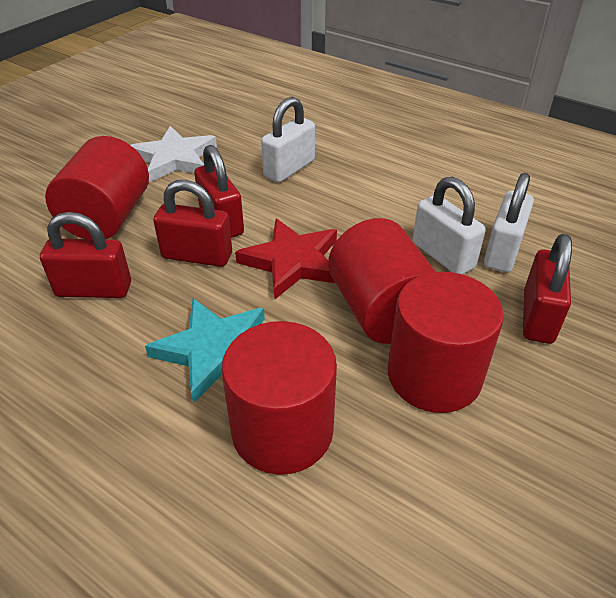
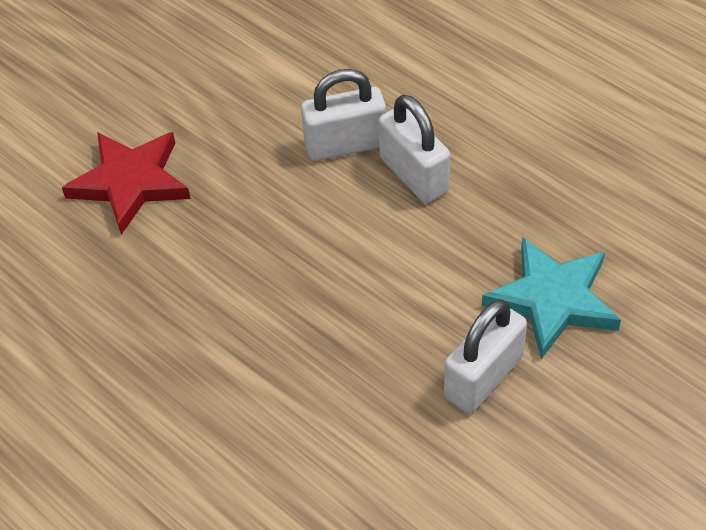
red cylinder: [45,136,149,239] [221,321,337,475] [328,218,436,344] [388,272,504,413] = 4 -> none = 0
red padlock: [40,212,131,298] [153,180,232,267] [194,145,244,238] [523,234,572,344] = 4 -> none = 0
white star: [130,126,217,183] = 1 -> none = 0

